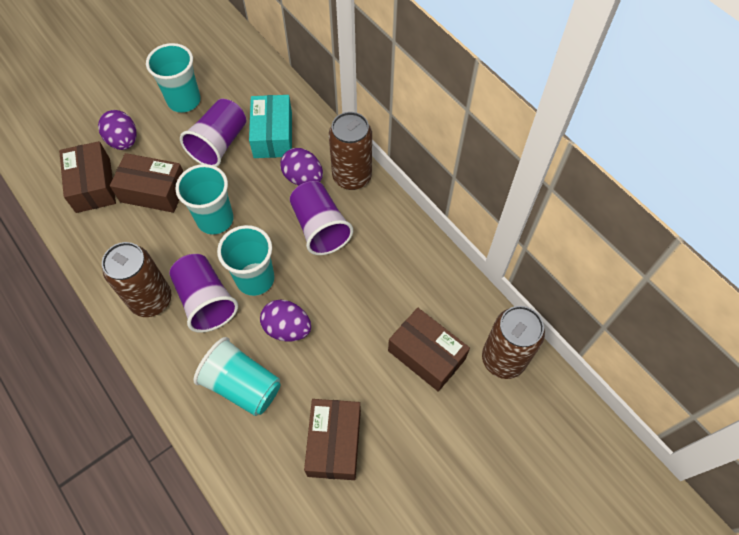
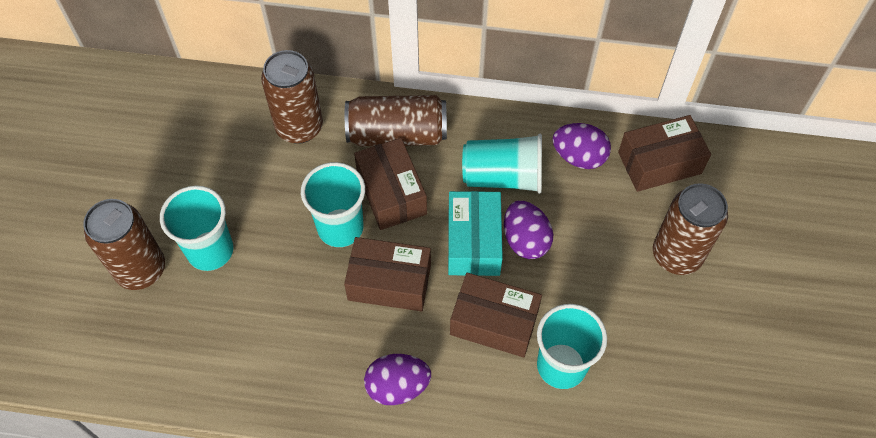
brown can: [102,242,171,317] [329,112,372,190] [482,306,545,379] = 3 -> [83,199,165,290] [261,50,323,144] [345,95,447,146] [653,183,728,275] = 4
purple cup: [169,254,238,333] [180,99,246,167] [290,181,353,255] = 3 -> none = 0

